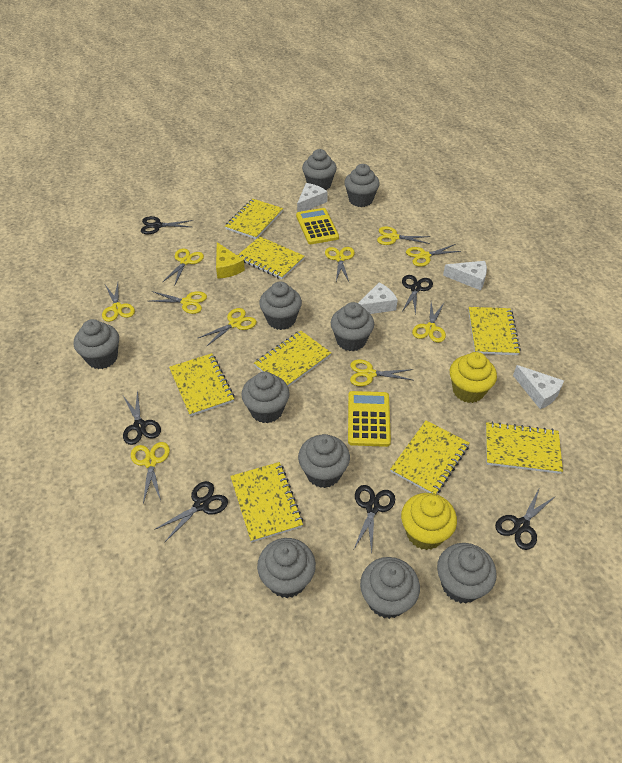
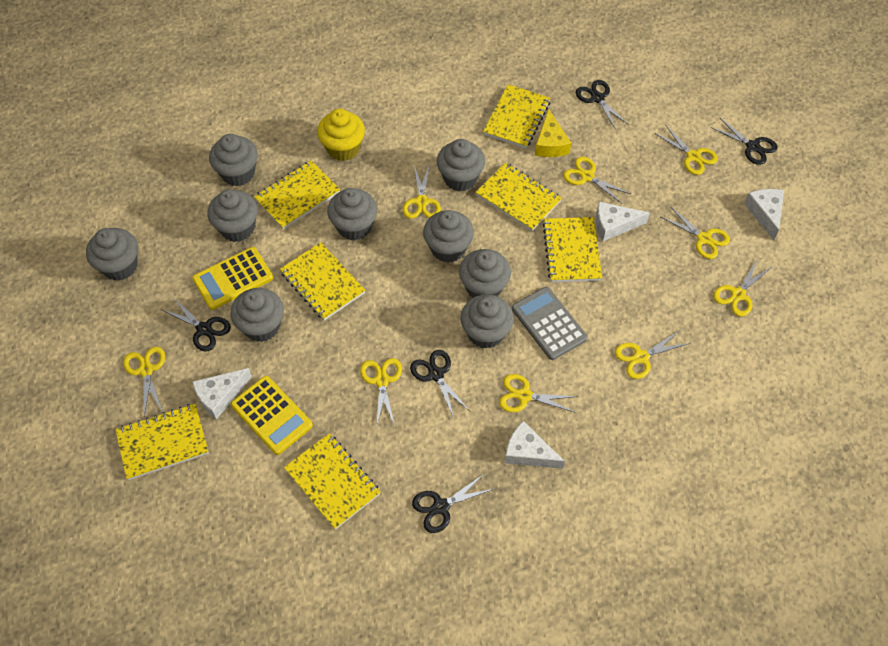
black scissors: [123,390,161,445] [141,216,193,234] [154,481,228,542] [354,485,395,554] [402,275,433,315] [495,487,556,550] = 6 -> [161,298,231,351] [410,350,470,418] [412,473,493,533] [576,80,629,130] [711,118,777,165] = 5
grey calculator: none = 0 -> [512,287,588,360] = 1
grey cupcake: [74,319,119,369] [241,372,290,423] [257,538,316,598] [259,281,302,330] [298,434,350,488] [302,149,337,190] [331,302,374,351] [344,164,380,207] [360,557,420,619] [437,543,496,603] = 10 -> [86,228,138,281] [207,189,258,242] [209,134,258,186] [230,288,284,342] [327,188,377,240] [423,210,474,263] [437,139,485,191] [459,249,511,298] [460,294,514,349] = 9
yellow cupcake: [401,493,457,550] [450,352,497,403] = 2 -> [317,109,365,161] = 1
yellow notebook: [169,353,234,416] [225,199,283,239] [230,462,303,543] [237,236,305,279] [254,330,331,387] [390,421,469,494] [469,307,521,355] [486,422,563,474] = 8 -> [115,404,209,480] [254,160,340,229] [280,242,365,321] [284,433,381,530] [476,163,562,231] [483,84,551,148] [543,217,602,282] = 7
yellow scissors: [102,283,135,322] [131,442,170,504] [151,291,207,314] [162,248,204,286] [198,308,257,347] [325,247,355,282] [350,359,413,386] [377,226,430,245] [406,244,461,267] [412,302,446,343] = 10 -> [123,347,165,416] [360,358,402,429] [403,164,441,219] [499,374,578,413] [563,157,631,204] [615,330,690,379] [654,126,718,175] [661,206,730,259] [713,259,772,317] = 9

